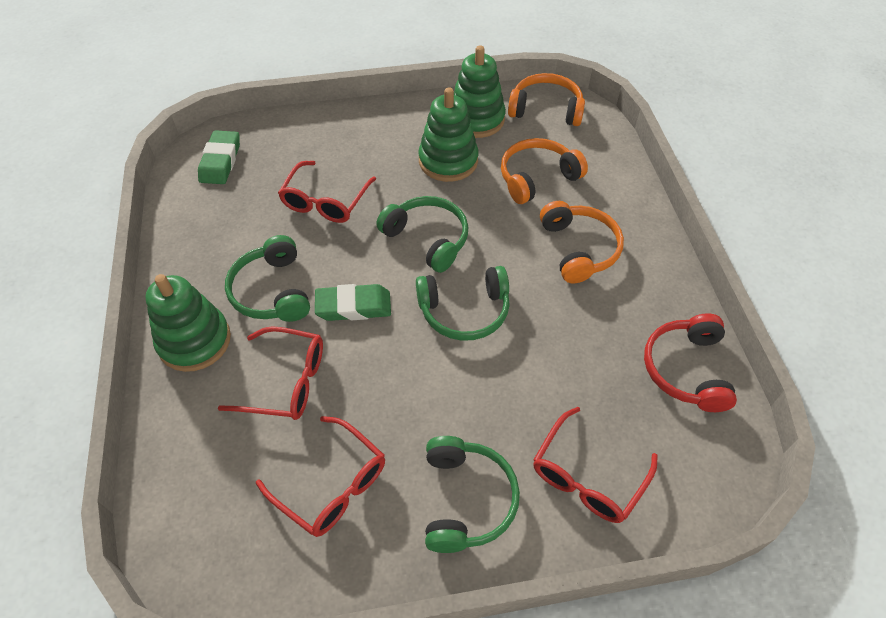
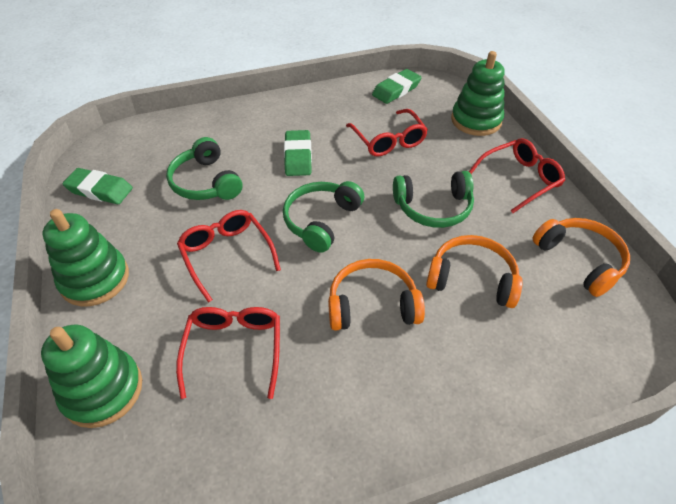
green eraser: [198,130,240,184] [315,284,391,321] = 2 -> [62,168,133,204] [284,130,312,176] [372,69,422,104] = 3
green headphones: [225,235,310,322] [376,196,468,273] [416,266,510,341] [425,436,520,553] = 4 -> [166,137,243,200] [283,181,364,253] [393,171,474,228] = 3
red headphones: [644,314,737,412] = 1 -> none = 0

